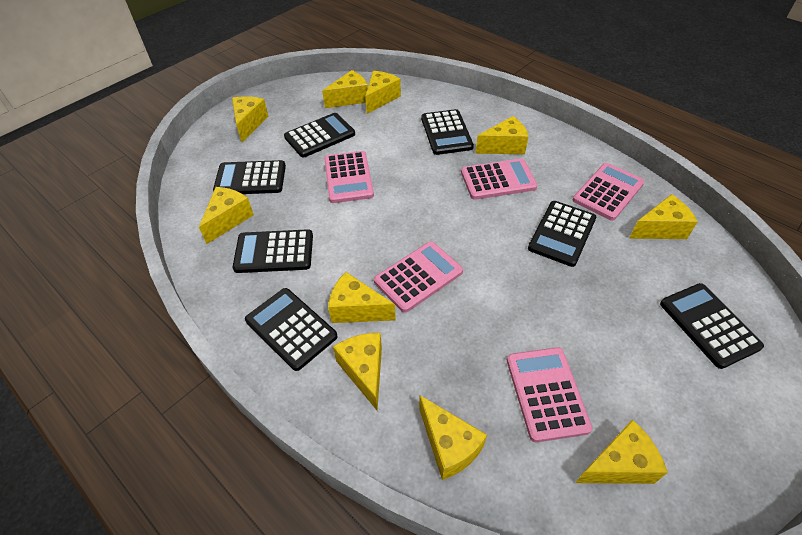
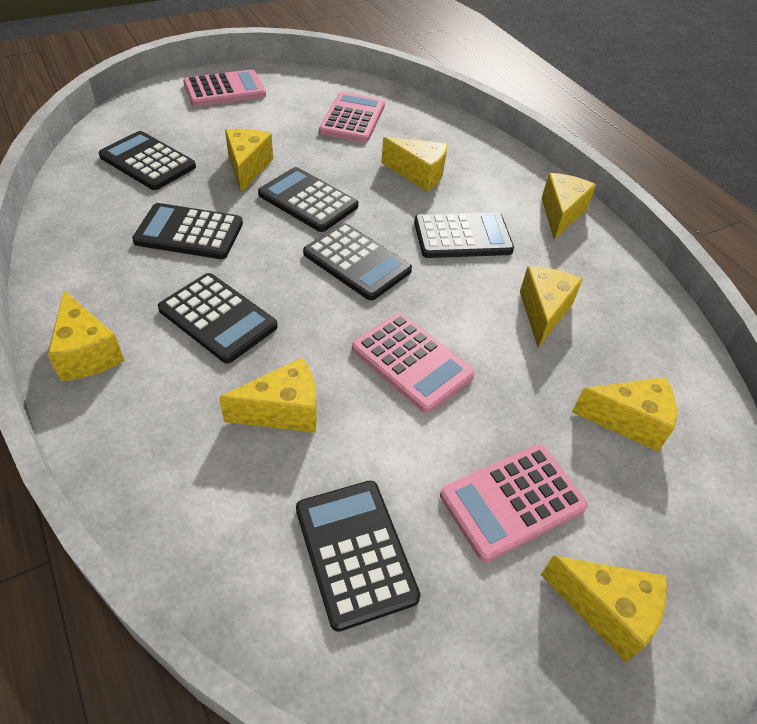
pink calculator: [324,151,374,203] [374,242,463,313] [461,158,537,200] [507,347,593,442] [573,163,645,221] = 5 -> [183,69,266,107] [319,92,385,143] [352,313,475,413] [440,444,588,562] = 4
yellow cheese: [199,187,254,244] [232,96,269,142] [322,70,368,108] [328,272,396,323] [333,333,382,411] [365,71,401,114] [419,395,487,480] [475,116,529,154] [575,419,668,484] [629,194,698,239] = 10 -> [48,291,125,381] [219,358,317,433] [225,129,273,192] [381,137,448,192] [520,266,583,348] [541,555,667,663] [542,173,596,240] [572,377,677,451] = 8

